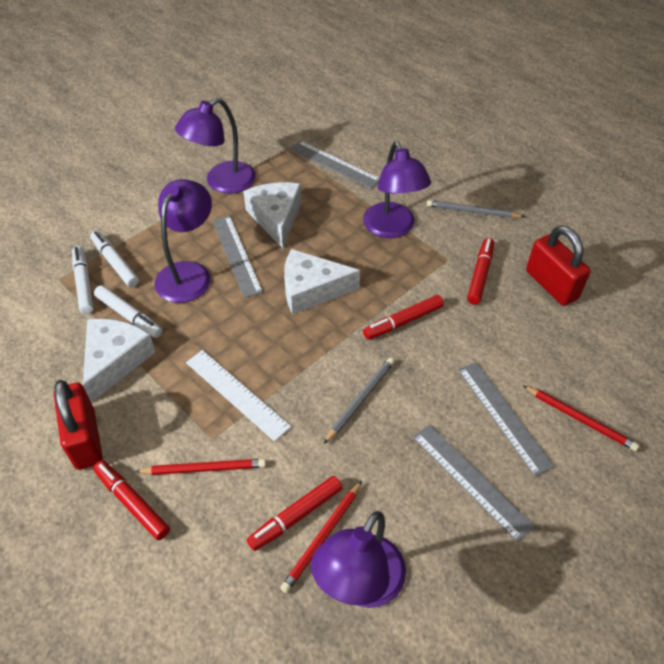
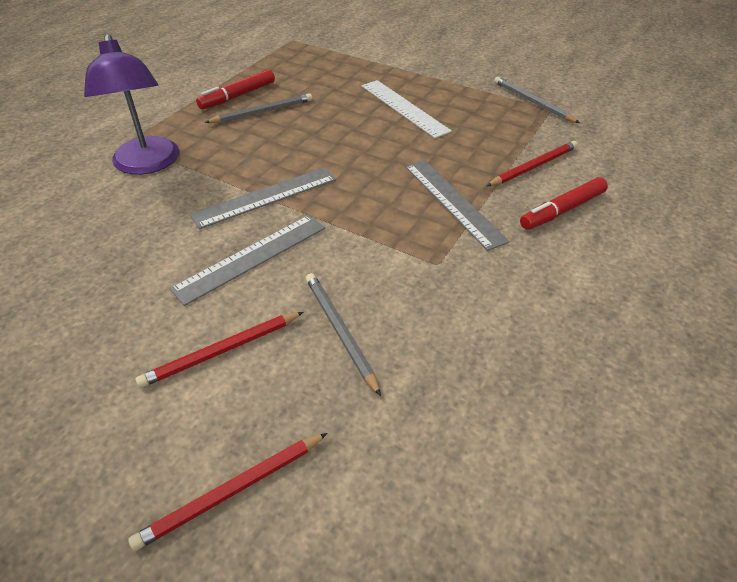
grey pencil: [324,358,395,444] [427,200,525,218] = 2 -> [205,93,312,123] [306,273,381,396] [494,77,580,123] = 3
grey ruler: [212,216,263,298] [290,140,380,189] [413,424,534,542] [458,362,555,477] = 4 -> [170,215,325,306] [190,167,336,229] [405,160,510,251] = 3
purple lamp: [155,179,212,303] [175,98,256,194] [311,511,406,608] [363,141,431,238] = 4 -> [84,34,179,175] = 1
red marker: [93,460,170,540] [247,476,342,551] [363,295,444,340] [467,238,494,305] = 4 -> [196,69,275,110] [520,177,608,230] = 2
red padlock: [54,380,103,470] [526,226,591,306] = 2 -> none = 0
white cheese: [83,319,155,403] [243,182,302,248] [284,249,360,315] = 3 -> none = 0
white marker: [72,246,94,314] [90,231,139,287] [94,285,163,338] = 3 -> none = 0

